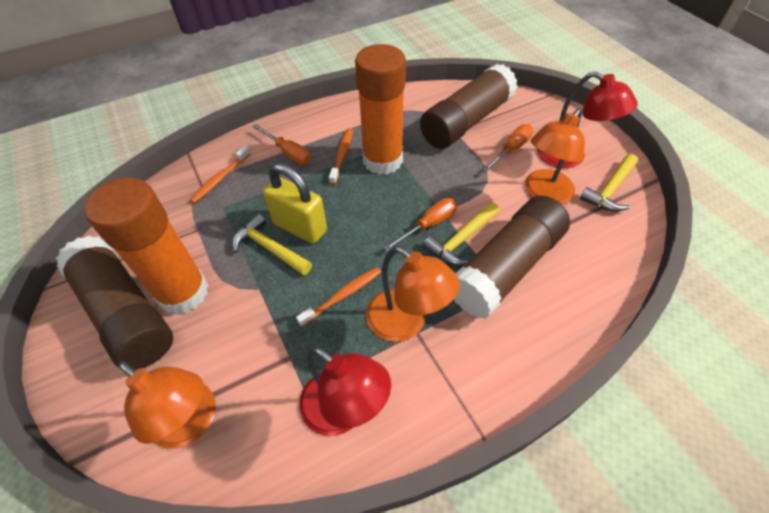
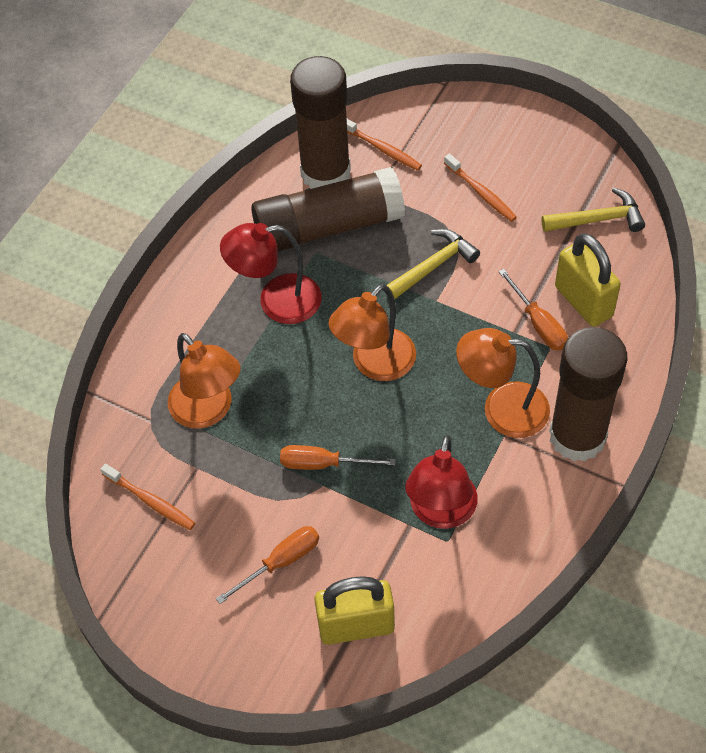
orange glue stick: [85,177,209,314] [355,44,406,175] = 2 -> none = 0
yellow hammer: [232,213,312,275] [423,202,500,266] [580,154,638,212] = 3 -> [386,229,480,299] [541,188,645,232] = 2
yellow padlock: [263,163,327,244] = 1 -> [314,576,395,645] [555,233,621,327] = 2

